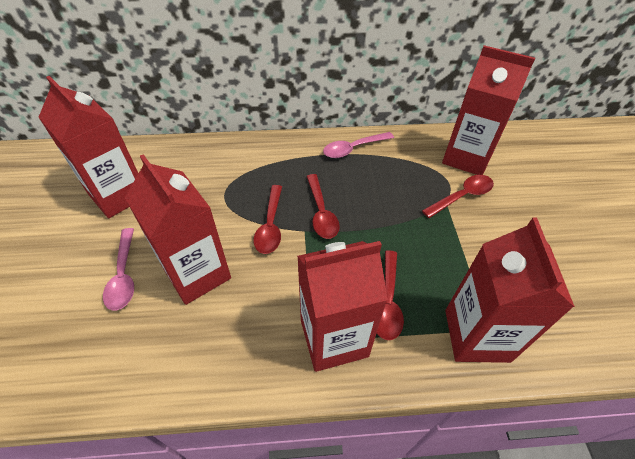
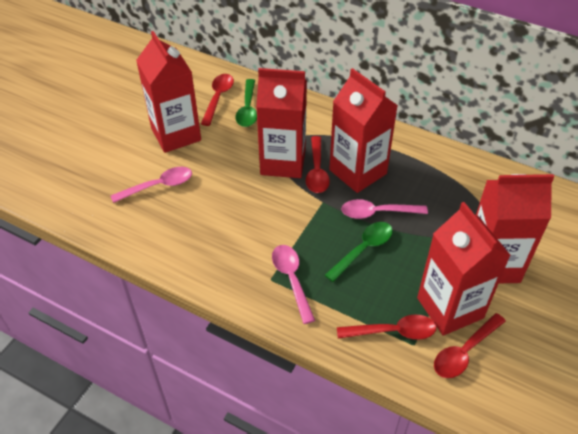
green spoon: none = 0 -> [235,79,257,127] [325,222,393,282] = 2
pink spoon: [103,228,134,311] [323,132,394,158] = 2 -> [110,167,192,203] [272,245,315,324] [341,199,428,219] = 3

